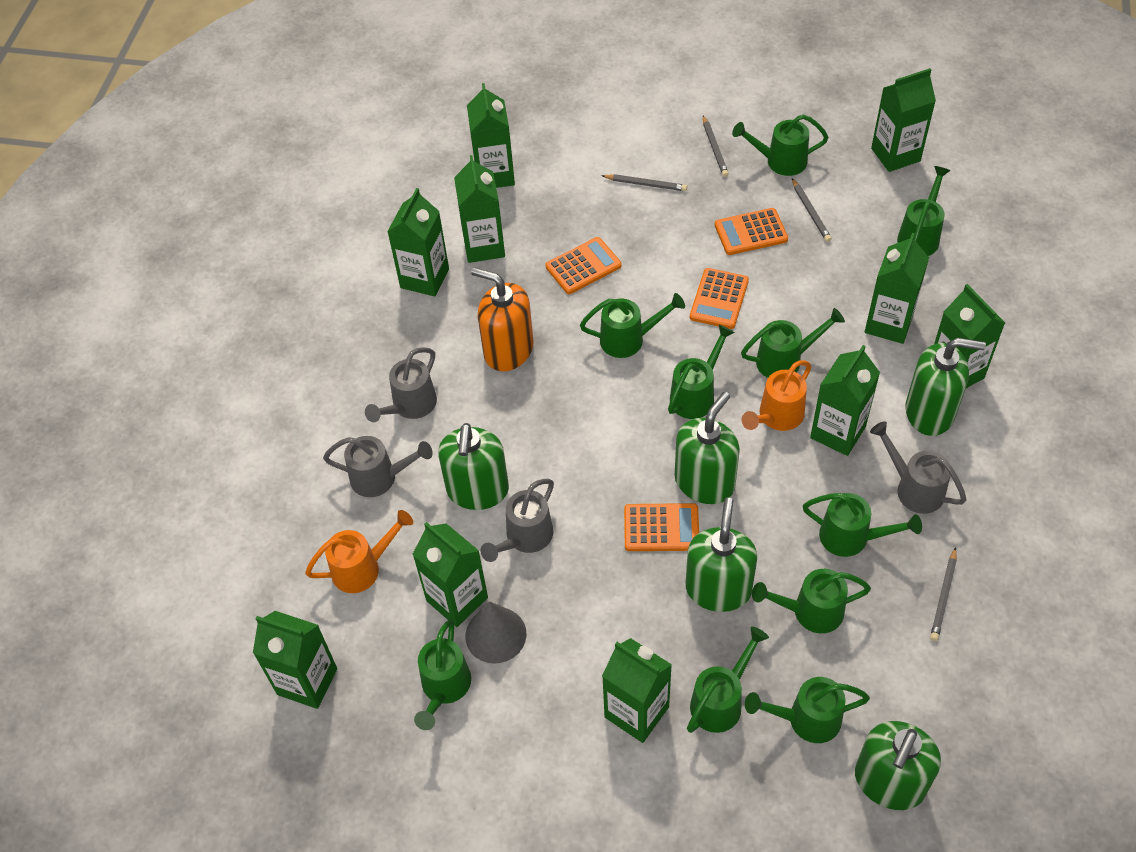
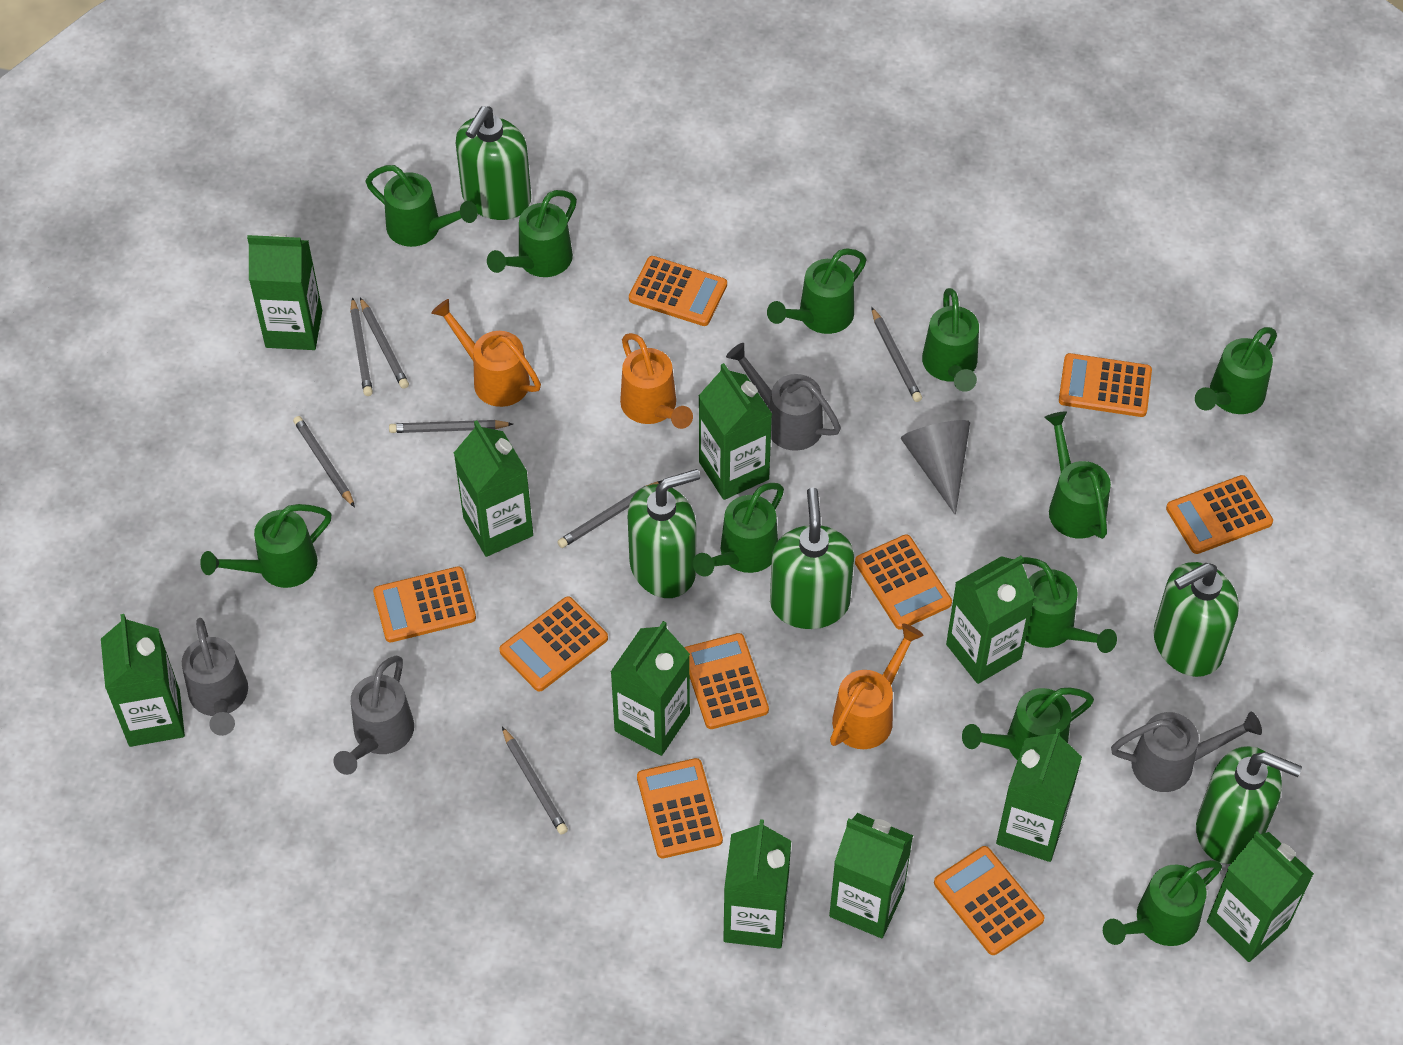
green watering can: [414,620,471,730] [580,293,685,358] [668,325,735,419] [687,626,769,733] [732,114,829,176] [741,308,845,378] [745,677,870,743] [752,569,871,633] [803,493,922,557] [897,166,951,256] = 10 -> [200,504,332,588] [365,165,478,247] [487,190,577,277] [693,483,784,577] [767,248,867,334] [922,288,979,392] [962,687,1094,760] [1022,557,1117,653] [1044,411,1111,539] [1103,860,1222,946] [1195,327,1277,414] = 11
grey pencil: [602,174,687,191] [703,115,729,177] [792,178,832,242] [930,547,957,641] = 4 -> [293,416,355,507] [350,297,373,396] [360,297,409,389] [389,420,513,433] [502,727,568,835] [557,481,661,548] [871,307,922,402] = 7
orange calculator: [545,237,622,294] [624,503,699,551] [690,268,749,329] [715,208,788,255] = 4 -> [373,566,476,642] [499,596,608,692] [629,256,727,326] [637,758,723,858] [684,633,769,729] [855,534,952,630] [934,846,1044,955] [1059,353,1152,417] [1166,475,1273,554] = 9
orange soap dispenser: [471,267,533,371] = 1 -> none = 0
orange watering can: [305,510,413,593] [741,360,811,431] = 2 -> [431,299,541,407] [620,333,693,429] [830,623,924,749] = 3

